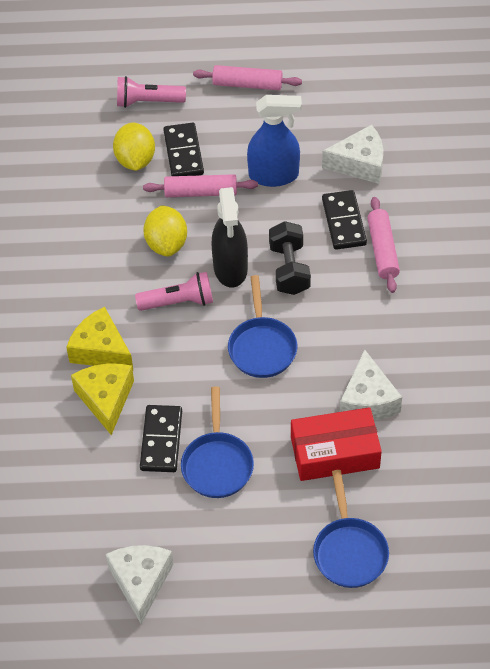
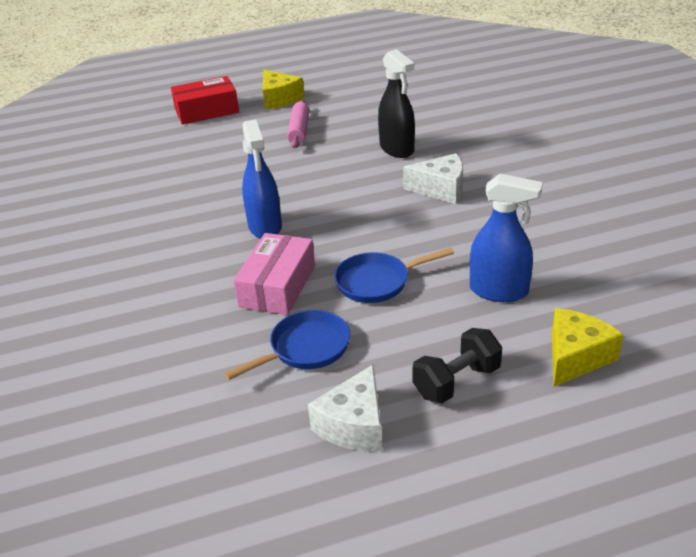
black domino: [140,405,182,472] [163,123,204,176] [322,190,367,250] = 3 -> none = 0
blue pan: [181,386,254,498] [228,275,297,378] [313,470,389,588] = 3 -> [224,310,350,380] [334,248,454,303] = 2
blue spray bottle: [247,95,302,187] = 1 -> [242,120,282,239] [470,174,543,302] = 2
pink box: none = 0 -> [234,233,315,315] = 1
pink flashlight: [117,76,186,108] [135,272,213,311] = 2 -> none = 0
pink rolling pin: [143,174,258,197] [193,65,302,90] [367,197,400,293] = 3 -> [287,100,310,148] = 1
white cheese: [106,545,173,624] [322,125,383,184] [340,350,402,420] = 3 -> [308,365,382,451] [403,153,463,204] = 2
yellow lemon: [113,123,155,171] [143,205,187,257] = 2 -> none = 0

